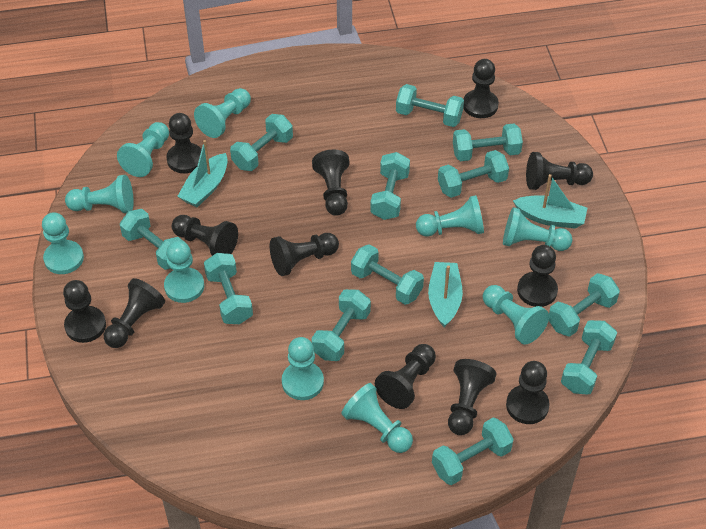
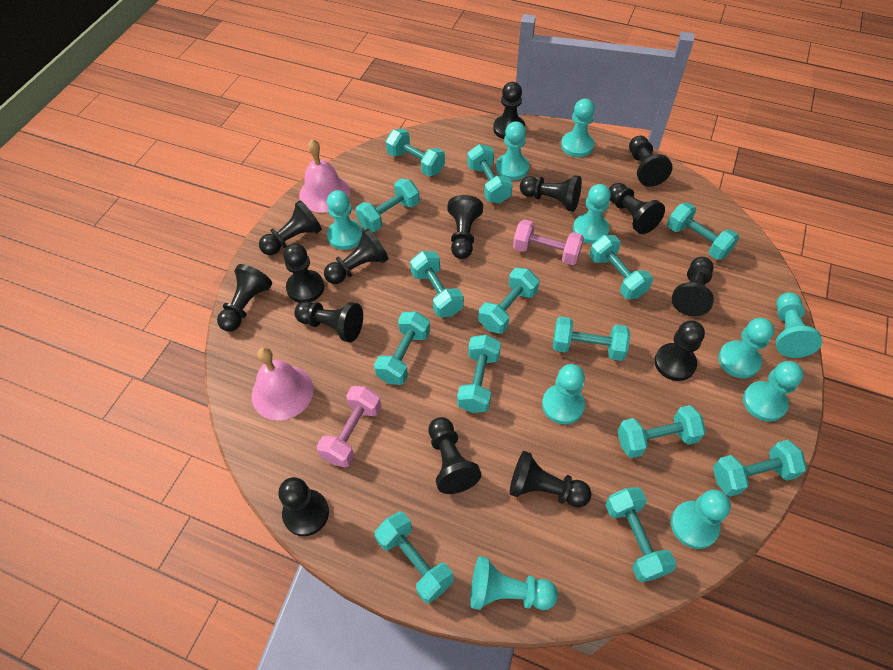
black pawn: [63,280,106,343] [104,278,165,348] [167,113,202,173] [172,215,238,256] [270,233,339,276] [312,150,350,215] [375,344,436,409] [448,359,497,435] [463,59,499,118] [506,361,550,424] [517,245,558,307] [526,152,593,190] = 12 -> [217,264,272,332] [259,200,322,255] [278,477,329,536] [283,243,324,303] [294,301,363,343] [324,229,388,284] [428,417,481,494] [447,195,483,259] [493,82,525,139] [509,451,591,507] [520,175,582,212] [609,183,665,234] [629,136,672,187] [654,320,705,381] [671,257,714,316] = 15
pink bell: none = 0 -> [251,347,314,420] [299,139,350,213] = 2
pink dumbbell: none = 0 -> [317,386,382,467] [513,219,584,265] = 2
turquoise boat: [177,140,228,207] [428,262,463,327] [513,174,587,229] = 3 -> none = 0
turquoise dumbbell: [120,209,184,270] [204,253,253,324] [230,114,293,171] [311,289,371,361] [351,244,424,305] [370,152,410,220] [396,84,464,127] [432,418,514,485] [438,150,509,198] [453,124,523,161] [549,273,620,337] [561,320,617,395] = 12 -> [356,178,420,232] [374,312,430,385] [375,512,454,603] [386,129,445,177] [410,251,464,317] [457,335,501,413] [467,144,513,203] [478,268,539,334] [553,316,630,361] [590,235,653,299] [605,487,677,582] [617,405,706,458] [667,202,739,260] [713,440,807,497] = 14

